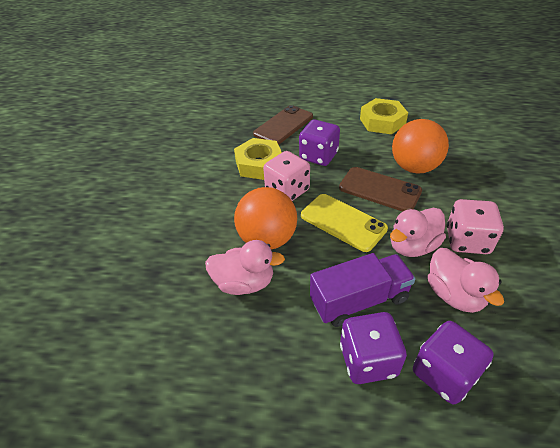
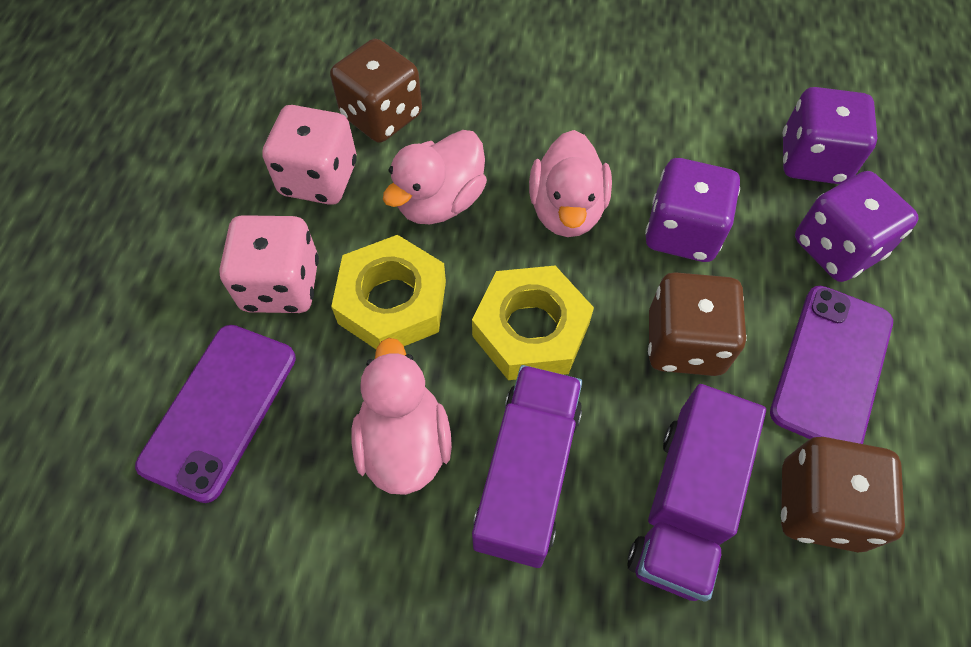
brown dice: none = 0 -> [330,39,422,143] [648,272,747,376] [781,437,905,552] = 3
brown phone: [253,105,313,145] [339,167,422,212] = 2 -> none = 0
orange ball: [234,187,297,249] [392,119,449,174] = 2 -> none = 0
purple phone: none = 0 -> [135,325,296,503] [770,286,893,444] = 2
purple truck: [310,253,416,327] = 1 -> [472,365,582,568] [627,384,766,602] = 2
yellow phone: [301,194,388,252] = 1 -> none = 0

